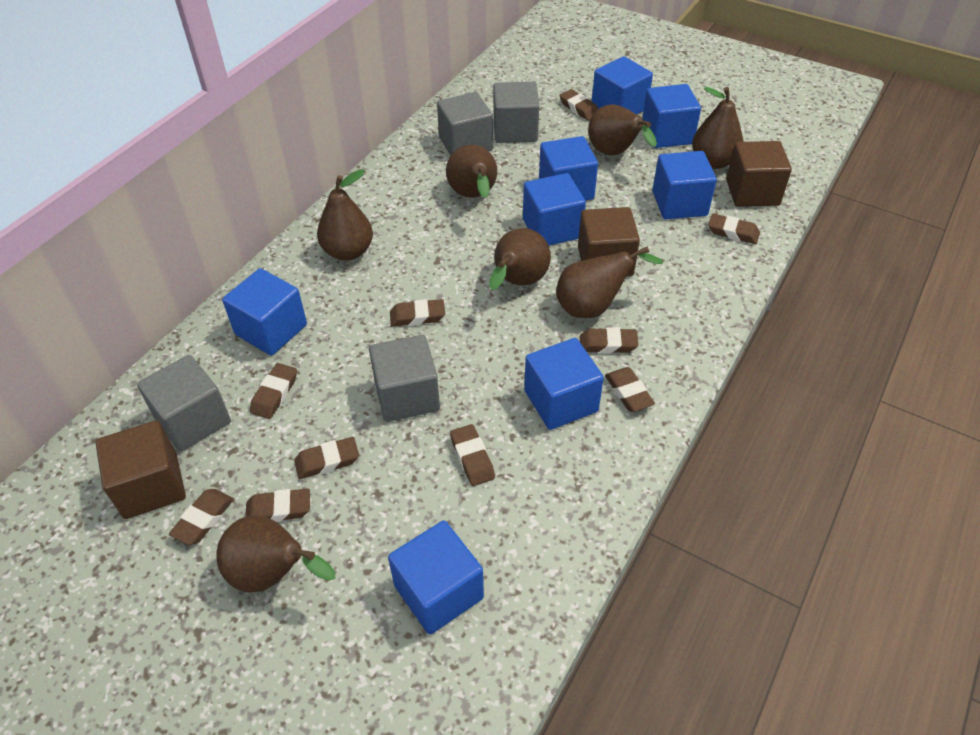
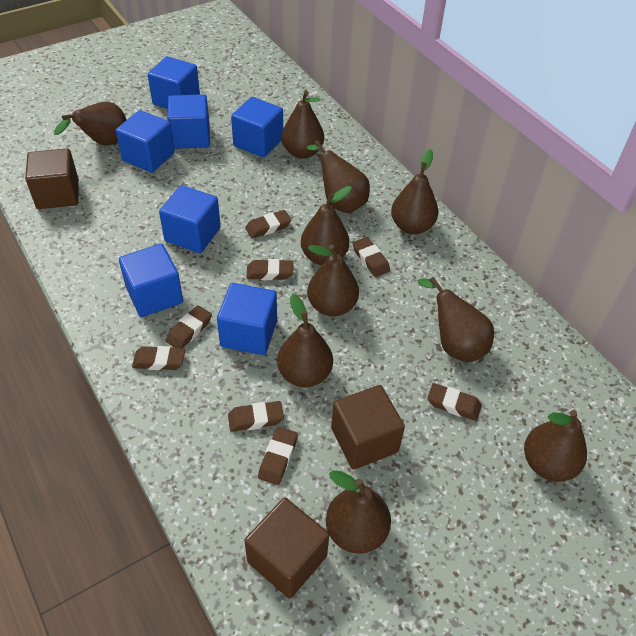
blue cube: [222,268,307,356] [388,520,484,634] [523,173,586,246] [524,338,604,430] [539,136,598,201] [592,56,653,115] [642,84,701,148] [652,151,717,220] = 8 -> [116,110,175,173] [119,244,183,317] [148,56,200,109] [159,185,221,253] [167,94,210,149] [217,283,277,355] [231,97,283,158] = 7
brown eraser: [169,489,234,545] [245,488,310,522] [250,363,297,419] [294,437,359,479] [390,299,445,327] [450,424,495,486] [559,89,598,121] [580,327,639,353] [605,367,655,412] [708,213,760,244] = 10 -> [132,346,185,370] [166,305,212,348] [228,401,284,432] [245,210,292,239] [246,259,293,280] [258,427,298,485] [353,237,390,277] [427,383,482,421] = 8
brown pear: [216,516,335,592] [317,169,373,261] [446,145,497,198] [489,228,551,290] [556,246,663,318] [588,104,657,155] [692,87,743,169] = 7 -> [54,102,127,146] [277,294,333,387] [282,91,324,159] [301,186,352,265] [306,140,370,213] [307,245,359,316] [326,470,391,554] [391,149,438,234] [418,277,494,362] [524,410,587,482] = 10
grey cube: [137,355,231,452] [369,335,440,422] [437,92,493,156] [493,82,539,143] = 4 -> none = 0

